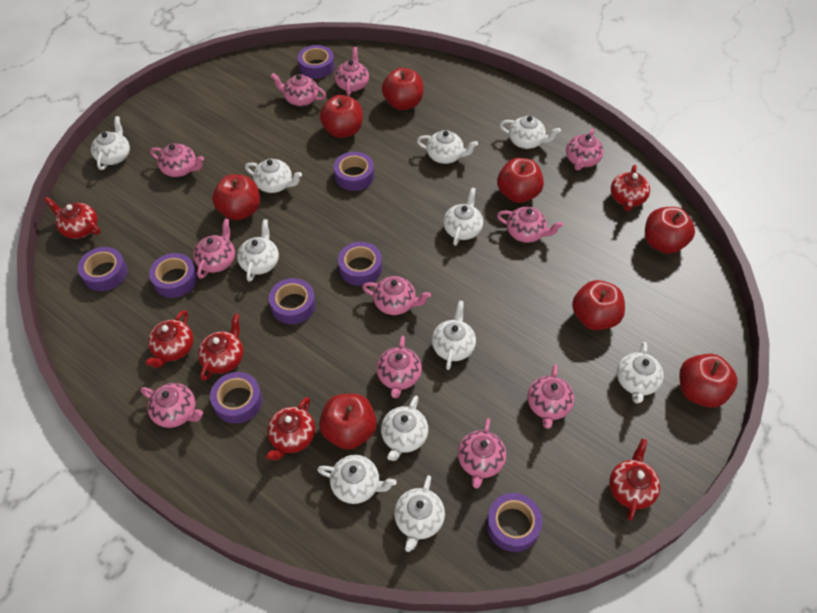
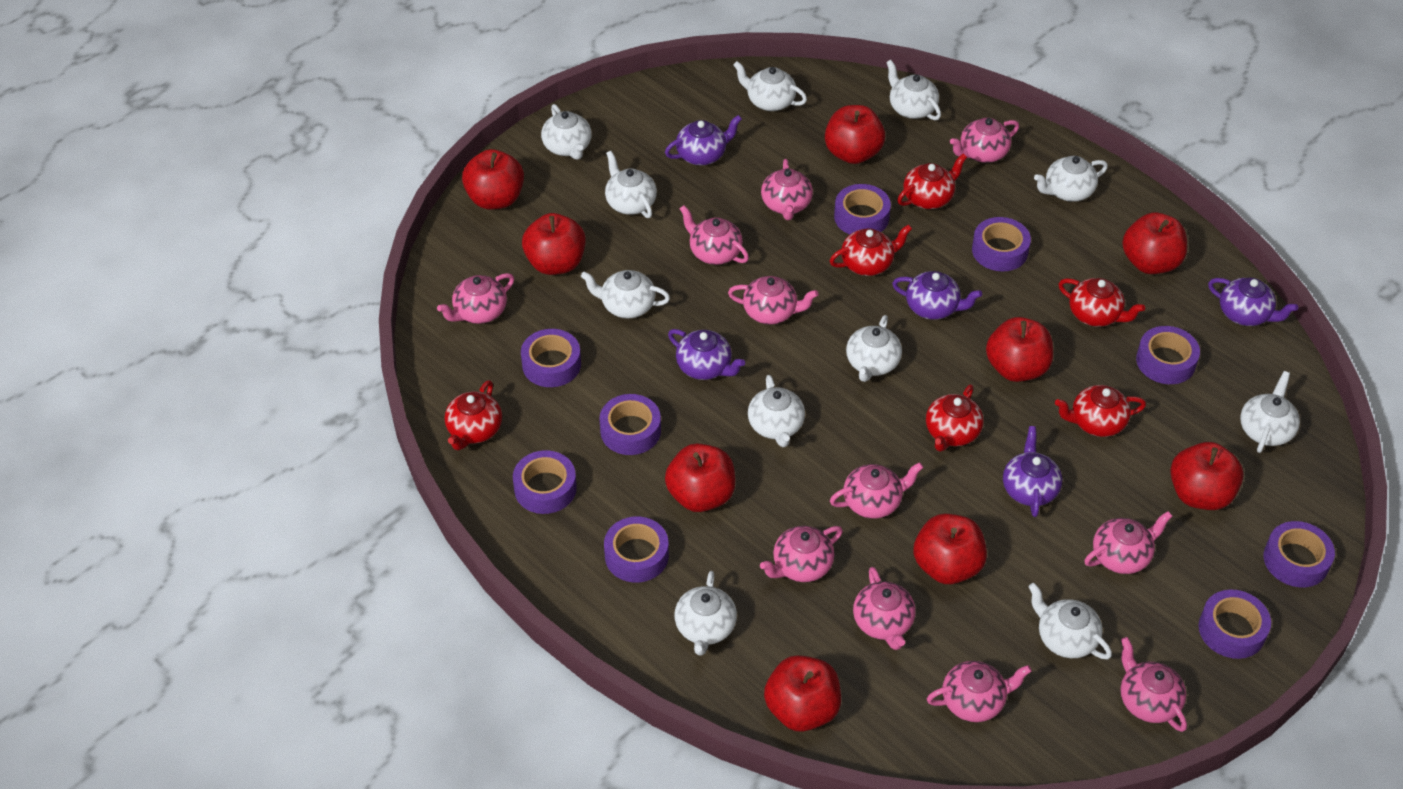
purple tape: [78,247,127,291] [149,253,198,298] [210,372,262,424] [269,278,316,324] [298,45,334,79] [334,152,374,191] [338,242,382,286] [487,493,542,552] = 8 -> [513,450,577,514] [521,329,581,387] [599,394,661,455] [604,516,669,583] [834,184,891,235] [972,217,1031,271] [1136,326,1200,384] [1199,590,1271,659] [1264,521,1335,587] = 9
purple teapot: none = 0 -> [665,115,742,165] [668,329,745,380] [892,271,982,320] [1003,426,1062,517] [1208,278,1298,326] = 5
red apple: [212,175,260,220] [319,394,377,450] [320,95,363,138] [382,68,424,110] [497,158,544,203] [572,280,625,330] [645,207,695,254] [679,354,738,408] = 8 -> [462,149,524,209] [522,213,586,275] [665,444,735,512] [764,655,841,732] [825,105,885,164] [914,514,987,584] [986,317,1053,382] [1122,212,1187,274] [1170,442,1244,510] = 9

